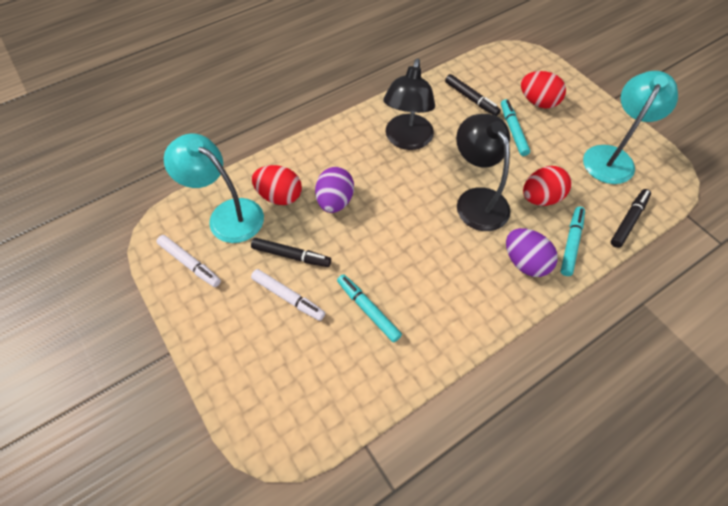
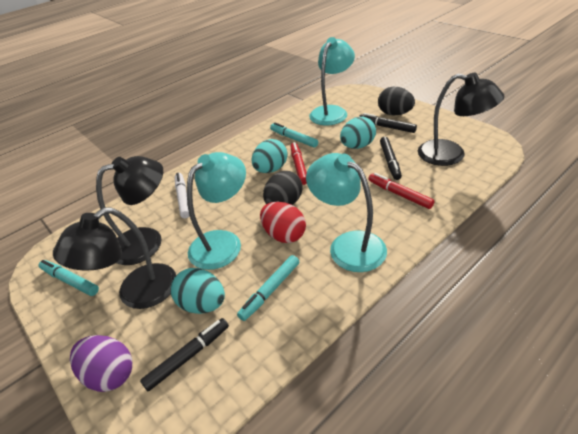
black egg: none = 0 -> [263,171,303,205] [378,87,415,116] = 2
black lamp: [383,59,435,150] [456,114,511,231] = 2 -> [53,208,176,309] [96,156,163,265] [418,73,504,166] = 3
purple egg: [315,167,354,213] [506,228,558,277] = 2 -> [70,335,132,392] = 1
red egg: [252,165,302,205] [521,71,566,108] [523,166,571,206] = 3 -> [260,202,306,243] = 1
red marker: none = 0 -> [290,142,307,185] [369,173,435,209] = 2
turquoise egg: none = 0 -> [171,268,225,314] [251,139,288,173] [340,117,376,149] = 3
turquoise lamp: [164,133,264,243] [583,71,678,184] = 2 -> [187,152,246,270] [306,153,387,272] [309,37,355,125] = 3
white marker: [157,235,221,287] [251,269,325,321] = 2 -> [175,173,189,218] = 1

